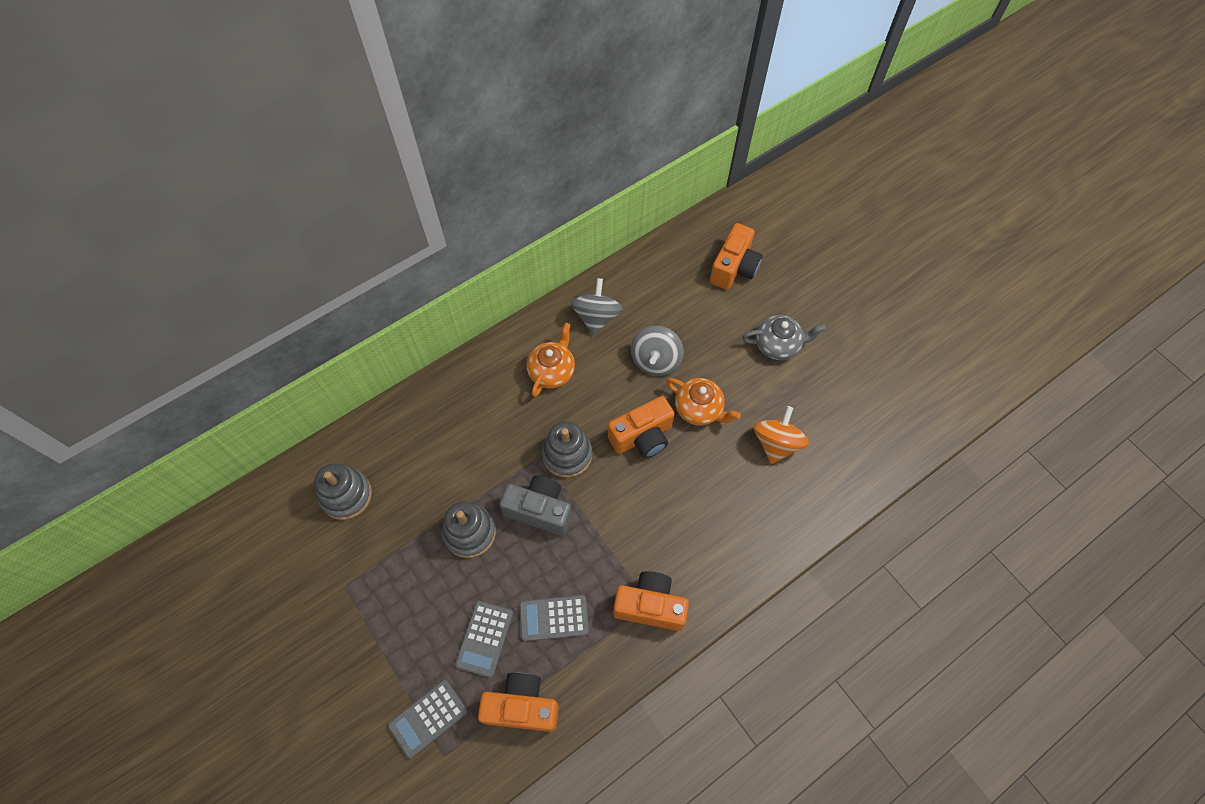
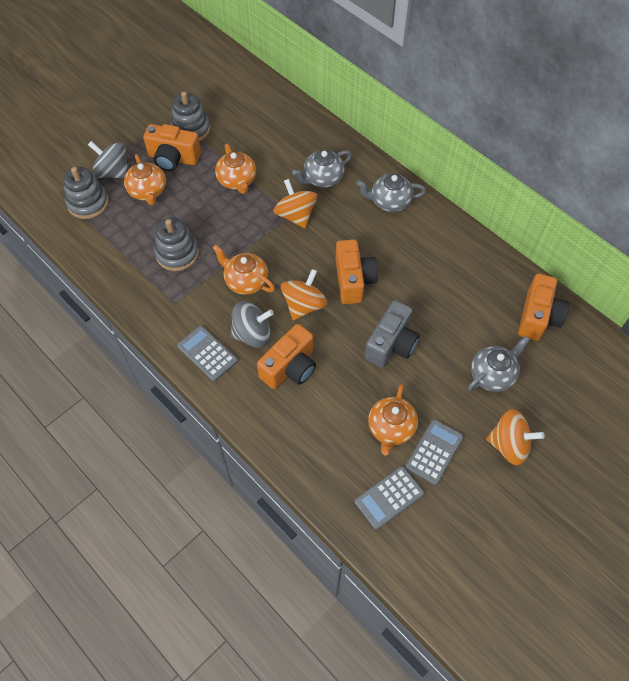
grey teapot: [742,315,826,360] = 1 -> [292,150,352,188] [356,174,426,212] [468,336,530,392] = 3
orange spinning top: [754,406,809,464] = 1 -> [274,179,317,229] [281,269,327,320] [486,409,545,466] = 3
orange teapot: [526,322,575,397] [666,378,741,426] = 2 -> [124,154,166,205] [213,245,275,295] [215,144,256,194] [368,384,418,456] = 4

